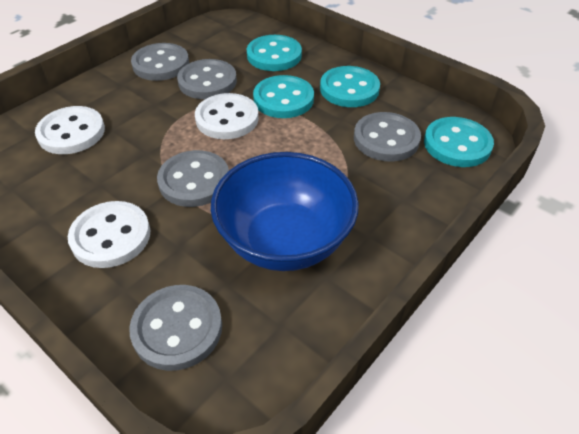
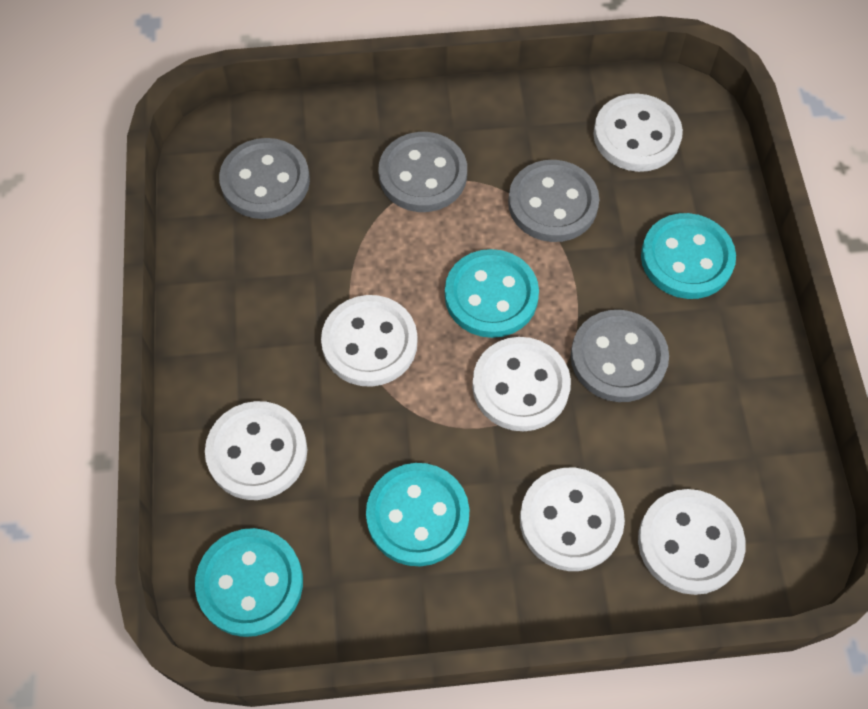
blue bowl: [211,152,359,271] = 1 -> none = 0
grey button: [129,285,222,371] [131,43,189,81] [157,150,229,207] [177,59,237,99] [354,112,421,162] = 5 -> [219,138,310,219] [379,132,467,212] [508,160,599,242] [571,310,669,402] = 4
white button: [35,106,105,154] [68,201,150,268] [195,93,259,139] = 3 -> [205,401,307,500] [321,295,418,387] [472,337,571,431] [520,468,625,571] [593,93,683,172] [638,489,746,595] = 6

